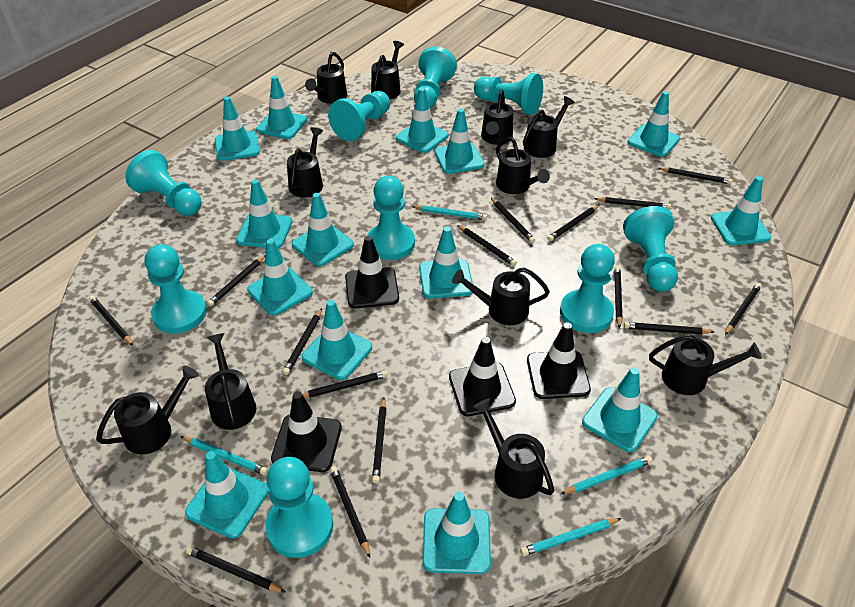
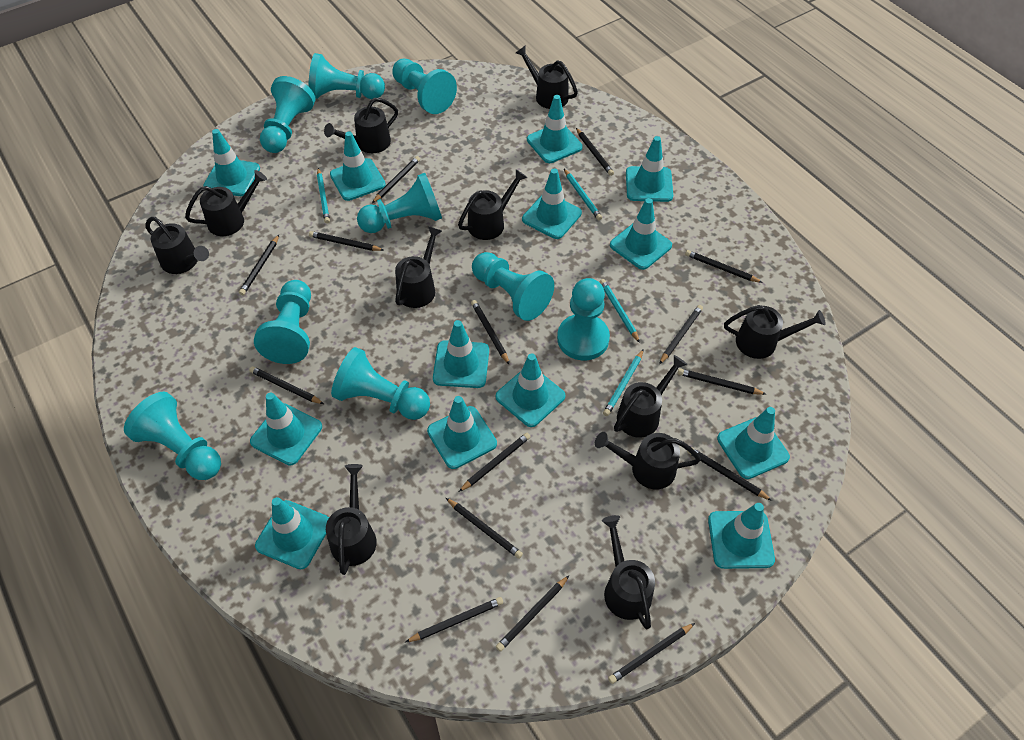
black traffic cone: [271,391,342,472] [345,236,399,309] [449,337,516,416] [527,322,591,399] = 4 -> none = 0
turquoise traffic cone: [185,451,268,538] [215,96,260,161] [236,179,292,248] [247,239,313,316] [256,76,307,139] [292,193,354,266] [302,300,372,380] [396,88,448,153] [419,227,473,298] [422,491,491,574] [434,108,484,174] [582,367,658,452] [628,91,680,157] [711,176,771,245] = 14 -> [203,129,260,196] [250,392,322,466] [255,497,329,569] [330,131,386,201] [427,396,497,469] [433,320,489,388] [495,353,565,427] [522,169,582,239] [527,95,583,163] [610,198,672,270] [626,136,673,202] [708,503,775,569] [717,407,790,479] = 13

